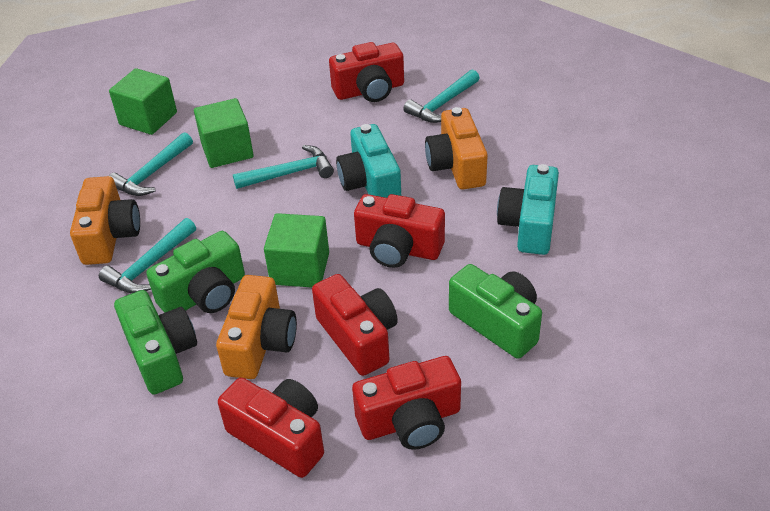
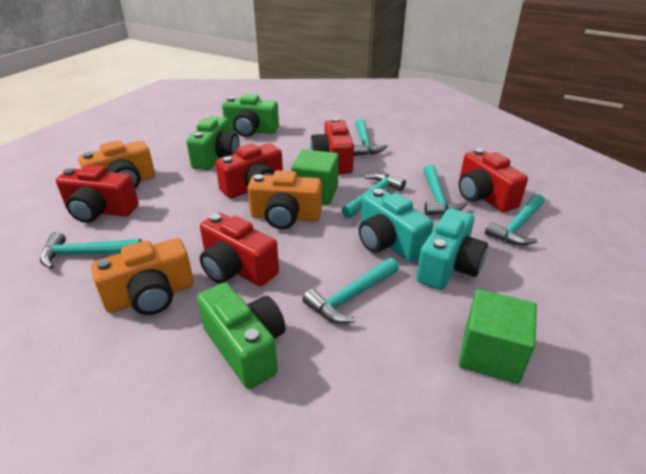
green cube: [109,68,177,135] [194,98,254,168] [264,213,329,287] = 3 -> [291,149,339,205] [459,289,537,384] = 2
turquoise hammer: [99,218,196,294] [109,132,193,196] [233,145,334,189] [403,69,480,123] = 4 -> [40,232,142,269] [302,258,399,324] [341,173,406,219] [354,118,388,156] [424,165,467,215] [485,194,544,246] = 6

